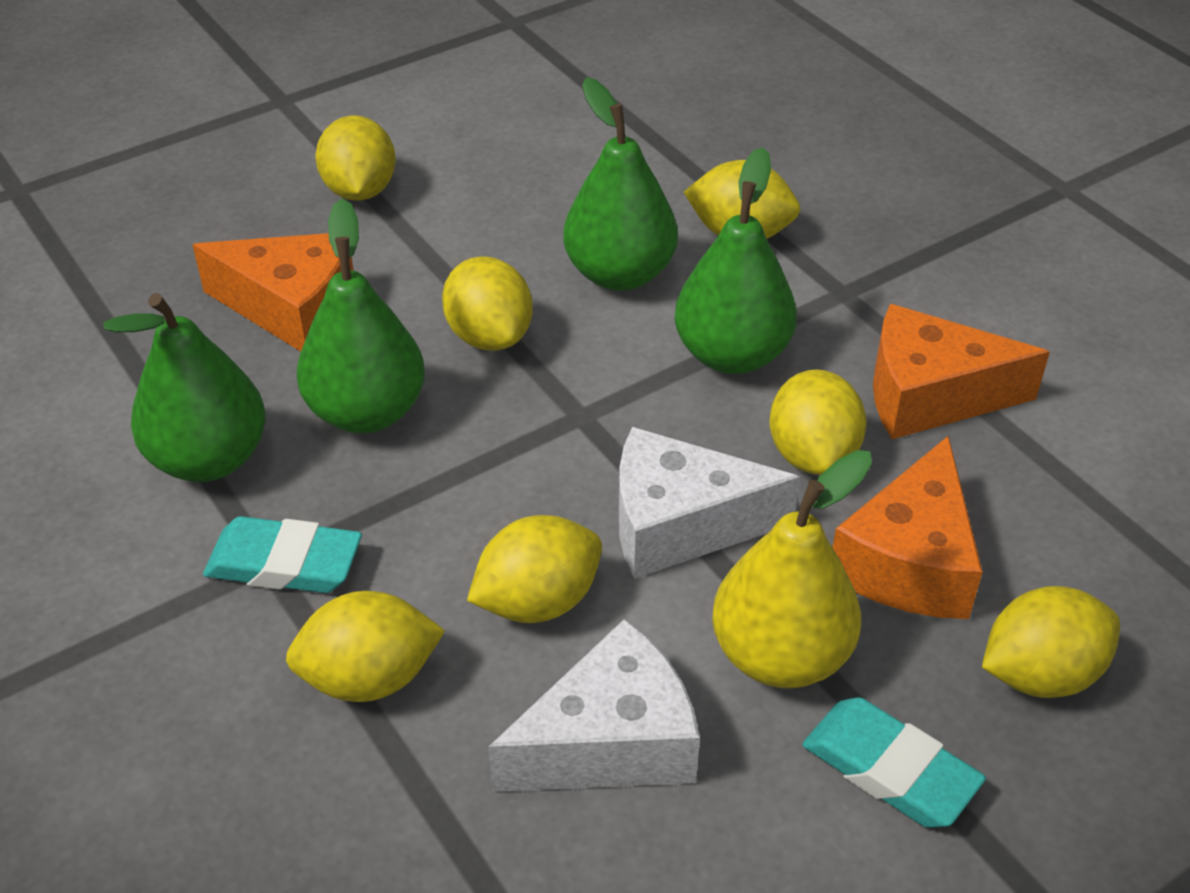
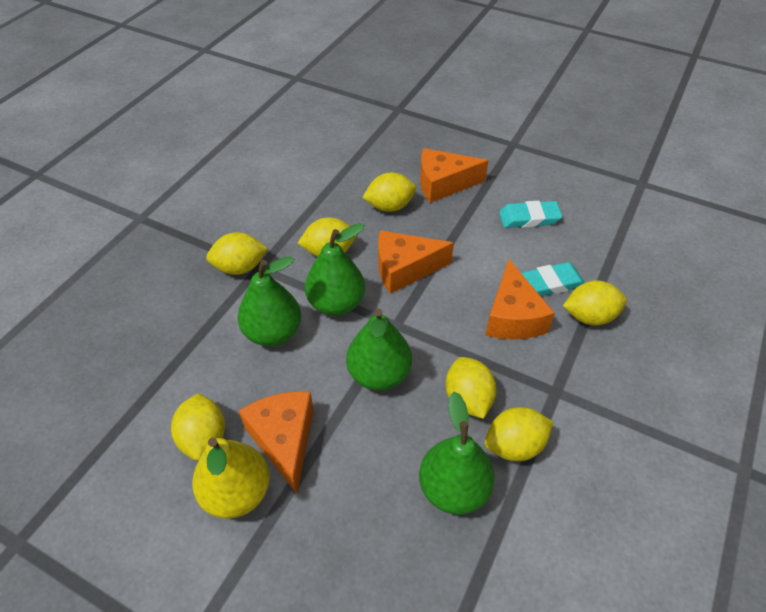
orange cheese: [192,233,354,351] [832,436,983,619] [873,304,1050,439] = 3 -> [239,392,314,493] [378,231,454,294] [420,148,489,203] [485,259,555,339] = 4
white cheese: [488,619,700,792] [619,427,800,579] = 2 -> none = 0

